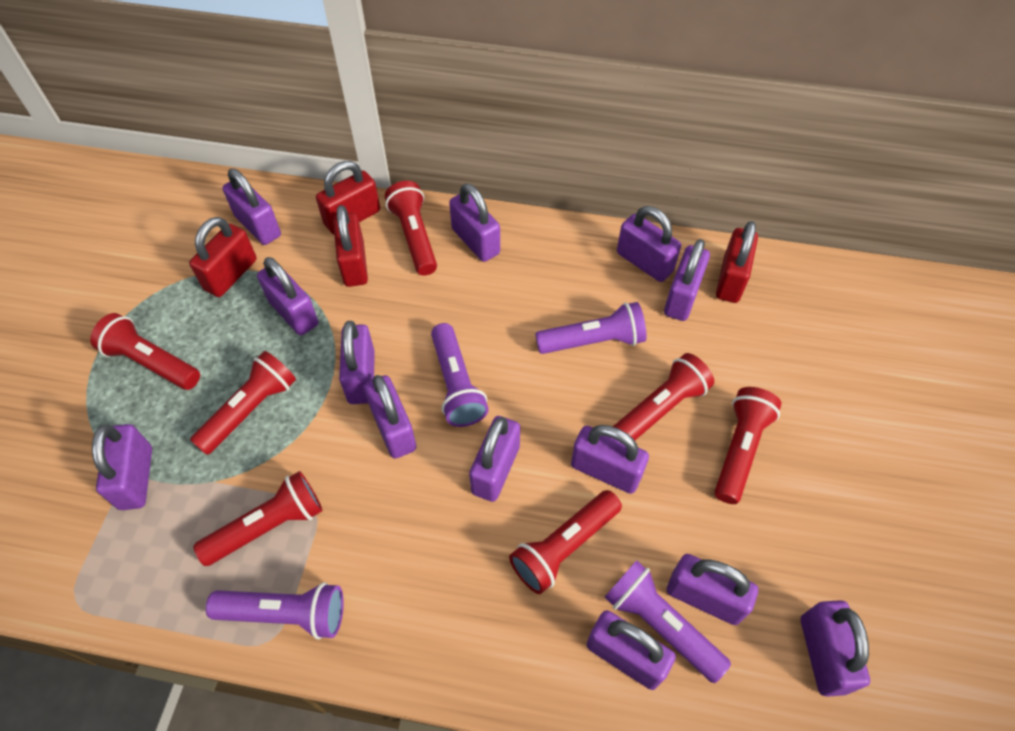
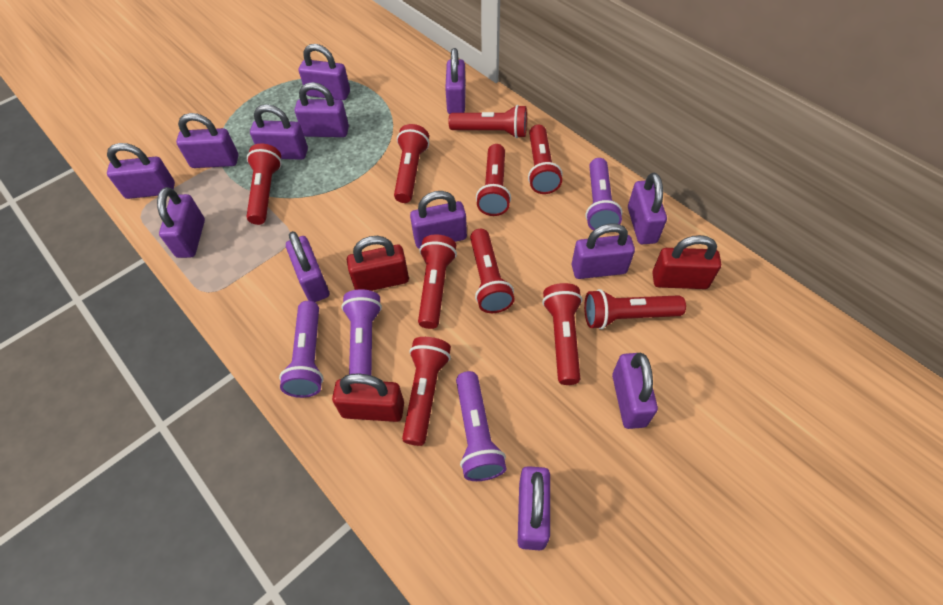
red flashlight: [90,313,200,390] [190,351,296,455] [193,471,323,566] [385,181,437,275] [509,490,622,594] [613,353,714,440] [714,387,781,504] = 7 -> [246,144,282,225] [394,124,429,203] [402,337,451,446] [418,235,457,329] [448,105,527,138] [470,229,515,313] [476,144,511,216] [528,125,563,194] [542,283,582,385] [584,289,686,329] = 10
red padlock: [189,217,257,297] [316,161,380,235] [333,205,368,287] [716,221,758,303] = 4 -> [332,374,404,422] [347,236,409,291] [652,235,721,289] = 3

